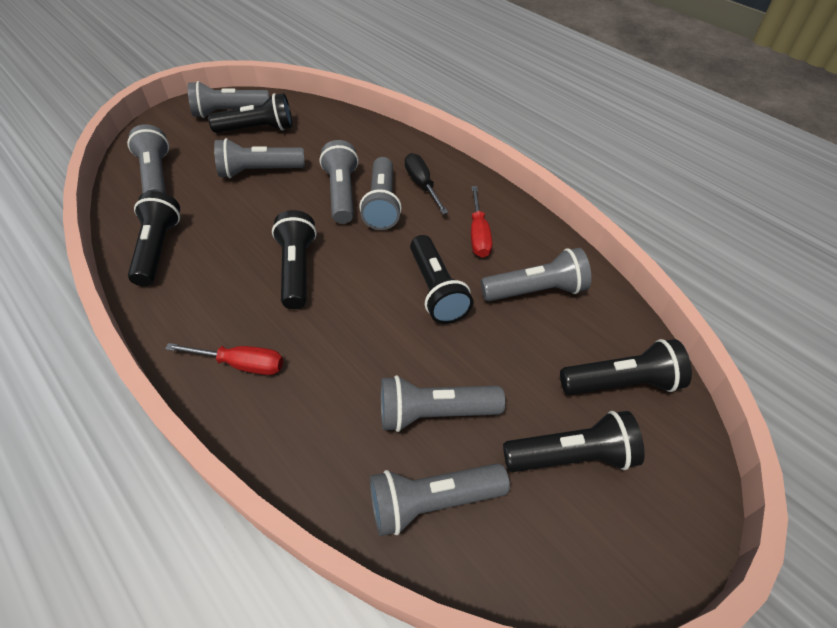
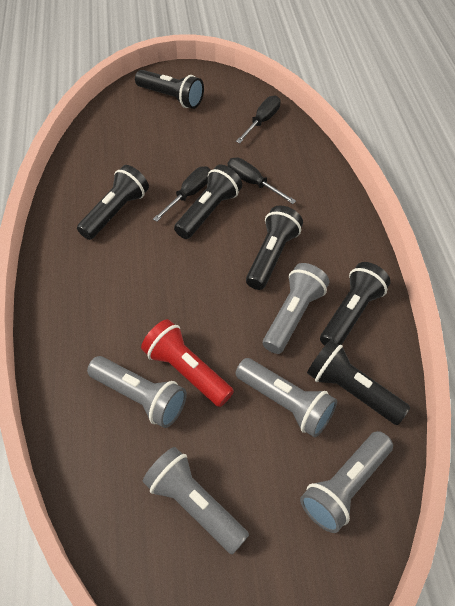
black screwdriver: [405,153,448,214] = 1 -> [153,166,211,222] [228,158,296,204] [236,95,281,143] = 3
grey flashlight: [127,124,169,194] [188,81,269,118] [214,138,305,178] [320,140,359,224] [359,157,402,230] [370,463,510,536] [381,375,505,432] [481,248,591,301] = 8 -> [87,356,187,428] [142,447,249,554] [236,358,337,437] [263,263,329,354] [300,431,393,533] = 5
red flashlight: none = 0 -> [141,319,234,407] = 1
red screwdriver: [165,343,283,375] [471,186,492,258] = 2 -> none = 0

